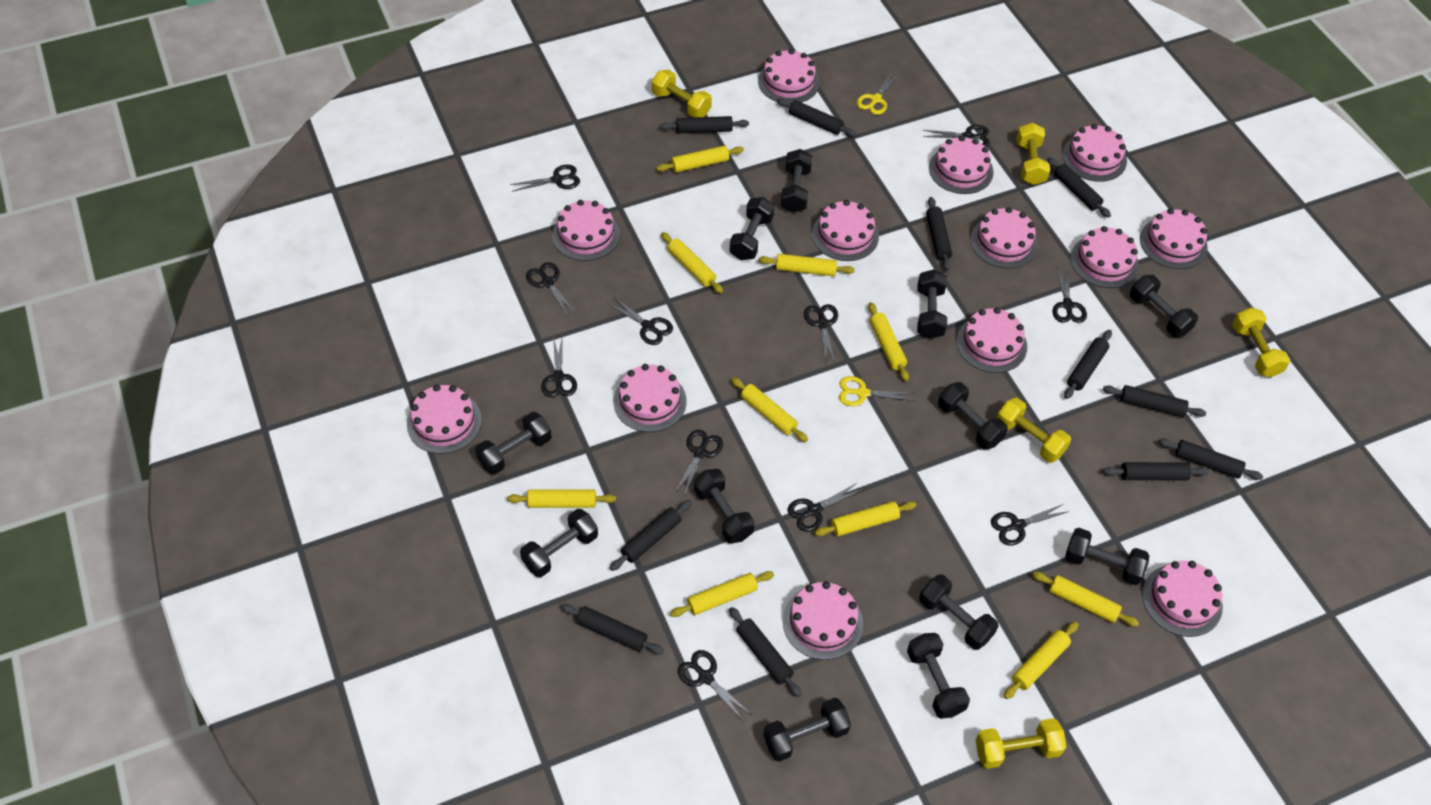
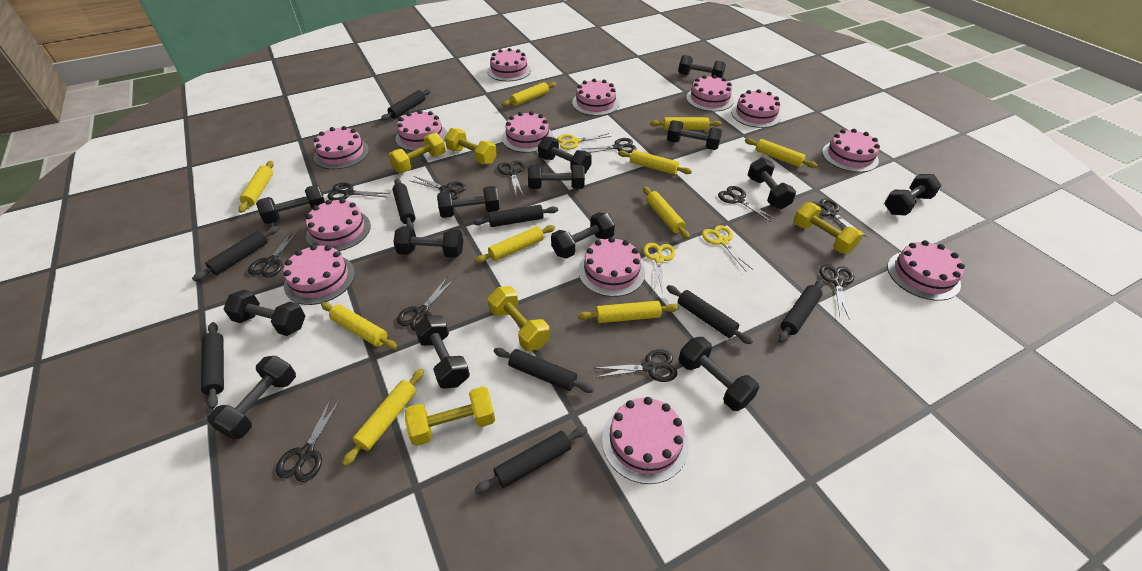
black dumbbell: [475,412,552,475] [520,509,598,577] [694,469,755,544] [730,197,775,260] [763,698,851,762] [781,149,812,213] [907,633,970,719] [917,269,947,339] [919,575,998,650] [938,382,1008,450] [1065,528,1149,585] [1130,275,1198,337] = 12 -> [207,356,296,439] [224,290,305,336] [256,185,325,224] [393,226,463,258] [414,315,470,389] [437,186,500,218] [528,165,585,189] [538,136,592,174] [551,212,615,259] [667,120,722,150] [678,55,726,78] [679,337,759,411] [748,157,796,209] [884,174,942,216] = 14
black rolling pin: [561,604,664,654] [610,500,692,571] [660,116,749,133] [729,607,802,697] [777,99,856,136] [926,197,952,271] [1047,157,1111,218] [1064,330,1112,399] [1103,385,1206,417] [1103,462,1209,480] [1158,438,1263,480] = 11 -> [192,226,279,281] [201,322,224,409] [381,89,431,120] [393,178,415,228] [473,205,558,227] [475,426,587,493] [494,348,594,393] [667,285,753,344] [778,279,824,342] = 9
yellow scissors: [839,376,915,406] [857,72,900,115] = 2 -> [557,133,611,150] [643,243,676,294] [702,225,753,271] = 3

